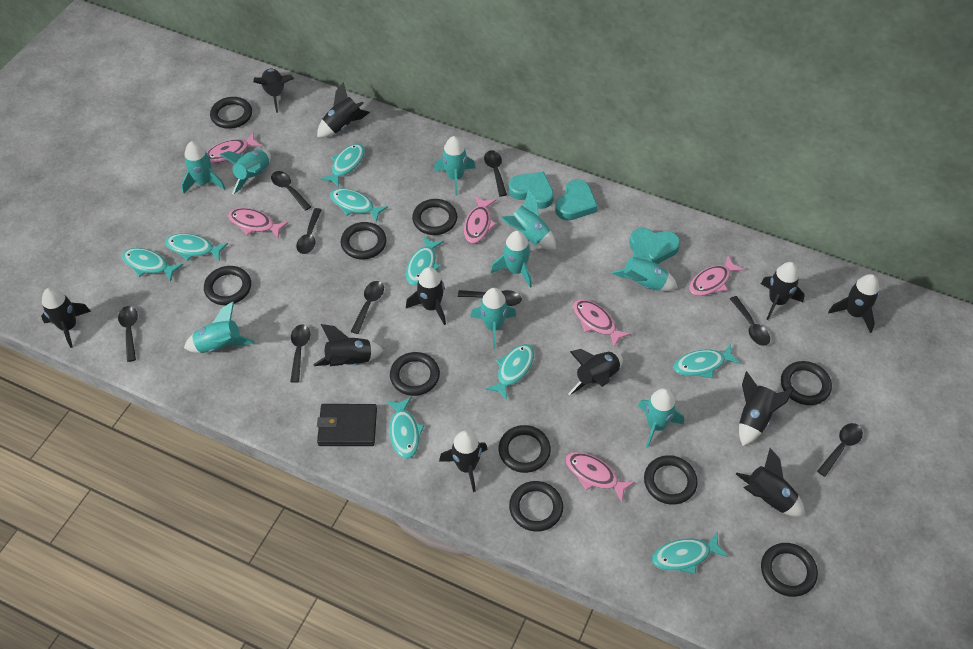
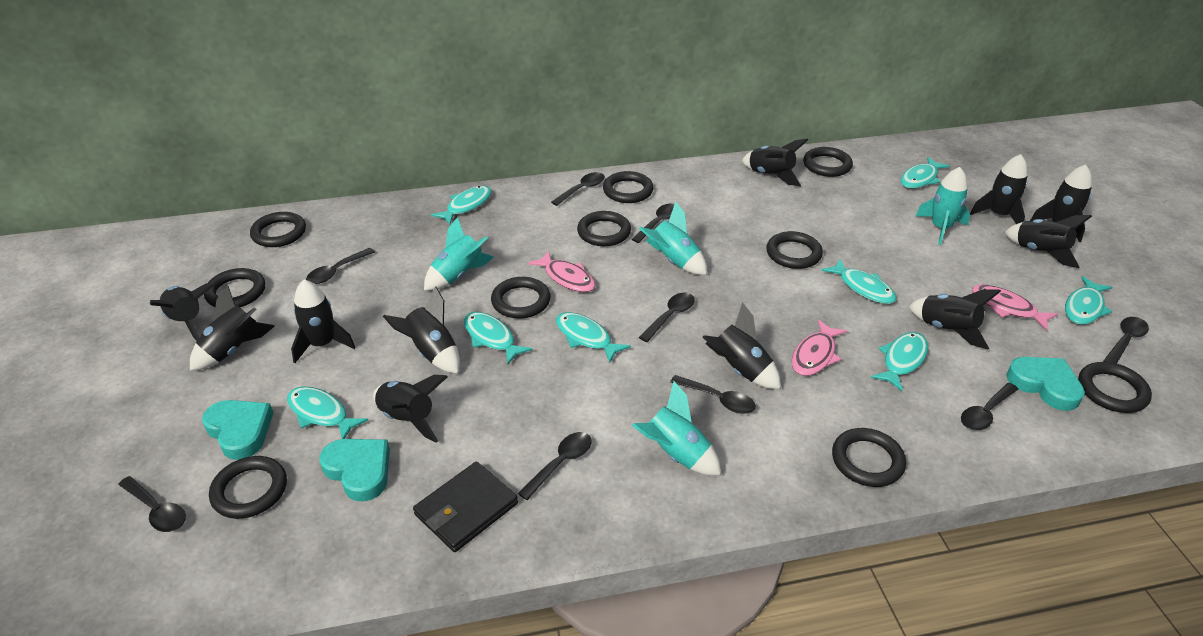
pink fish: [207,132,262,163] [228,208,288,238] [464,196,497,243] [565,452,635,502] [573,299,631,348] [689,256,745,296] = 6 -> [528,251,595,292] [792,320,847,376] [972,284,1058,330] = 3
turquoise fish: [122,248,183,282] [165,234,228,261] [320,144,365,188] [330,188,388,222] [386,397,424,459] [406,236,444,286] [485,344,534,400] [652,532,728,574] [673,344,741,378] = 9 -> [287,386,368,439] [431,186,492,224] [464,312,532,364] [556,312,631,363] [822,259,897,304] [871,332,928,391] [900,157,950,189] [1065,276,1112,325] = 8
turquoise rocket: [181,141,226,194] [184,302,255,353] [220,149,271,194] [434,136,475,195] [470,288,516,349] [491,231,532,288] [500,189,556,250] [611,239,678,291] [638,388,684,448] = 9 -> [424,217,494,290] [632,381,721,476] [639,201,707,275] [916,167,970,245] = 4

